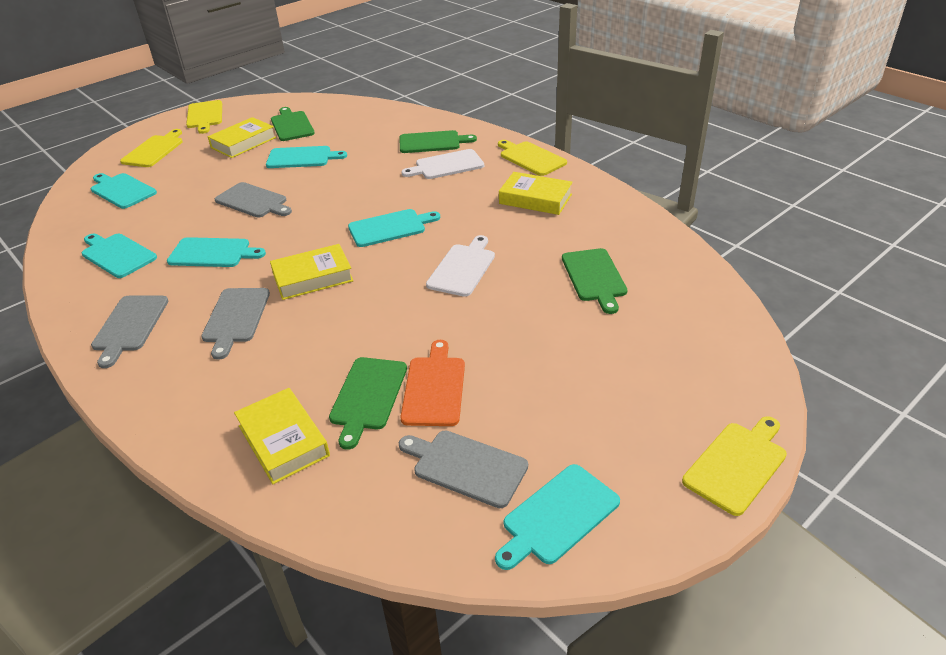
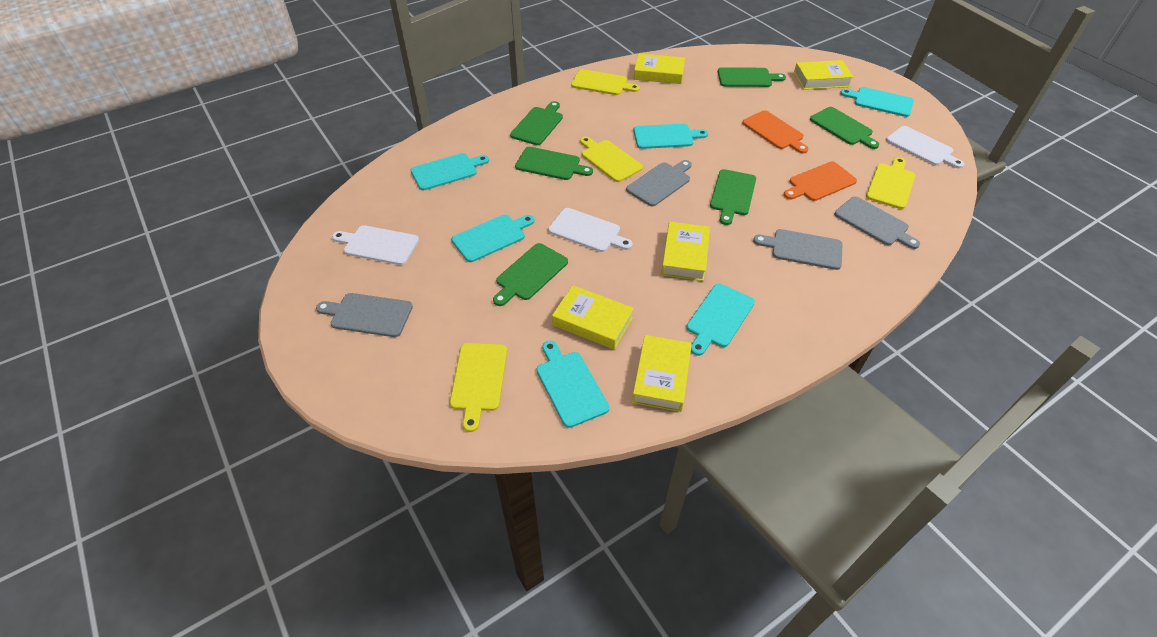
green cutting board: [271,107,315,141] [329,357,407,450] [400,130,477,153] [562,248,627,314] = 4 -> [493,243,568,306] [510,101,563,145] [515,147,593,180] [710,169,756,225] [718,67,786,87] [810,107,879,149] = 6
orange cutting board: [401,340,465,426] = 1 -> [742,110,809,154] [784,162,857,201] = 2
white cutting board: [401,149,484,179] [426,235,495,297] = 2 -> [332,225,419,265] [548,208,633,252] [886,126,964,169] = 3
yellow book: [208,117,276,158] [234,388,330,484] [270,244,353,300] [499,172,573,215] = 4 -> [552,285,634,350] [632,335,692,412] [634,53,685,84] [661,222,710,281] [794,60,854,90] = 5

